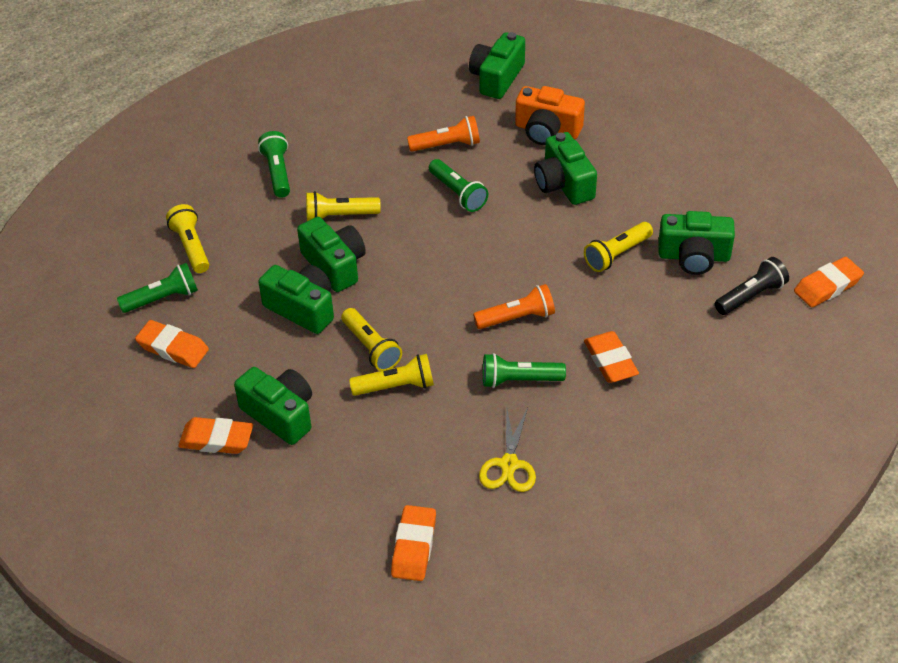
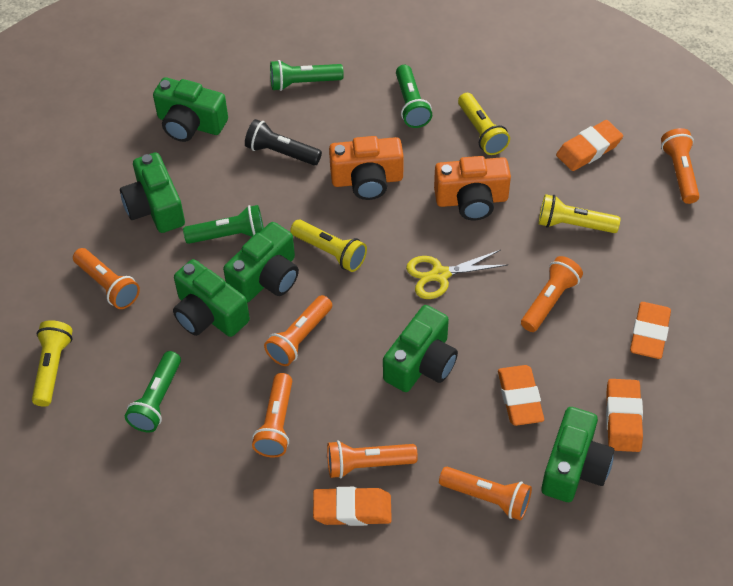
orange camera: [515,86,585,145] = 1 -> [329,136,404,200] [434,156,511,220] = 2
orange flashlight: [407,116,480,152] [473,284,555,329] = 2 -> [73,248,140,309] [252,373,292,458] [264,295,332,366] [327,440,418,479] [439,467,532,520] [521,256,583,332] [661,128,699,204] = 7
yellow flashlight: [166,204,209,273] [306,191,381,221] [341,308,402,371] [349,354,434,396] [584,222,653,272] = 5 -> [32,320,73,407] [290,220,367,272] [458,93,510,155] [539,194,620,233] = 4

